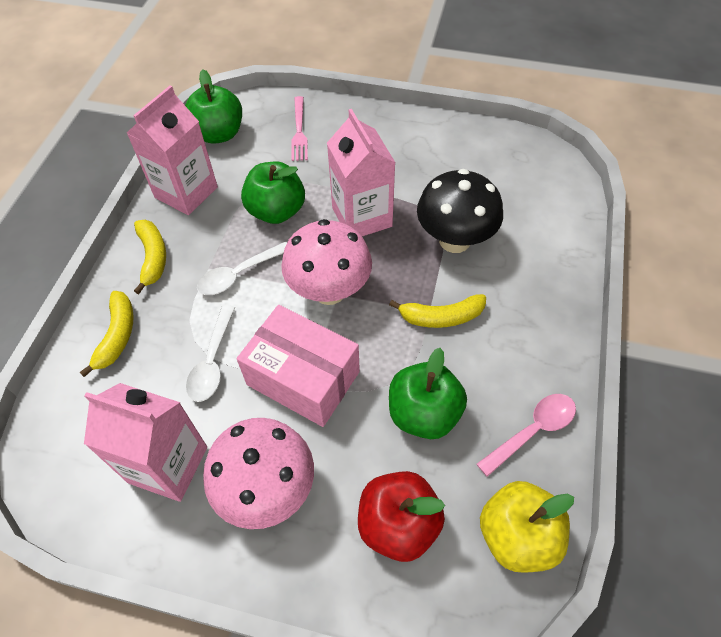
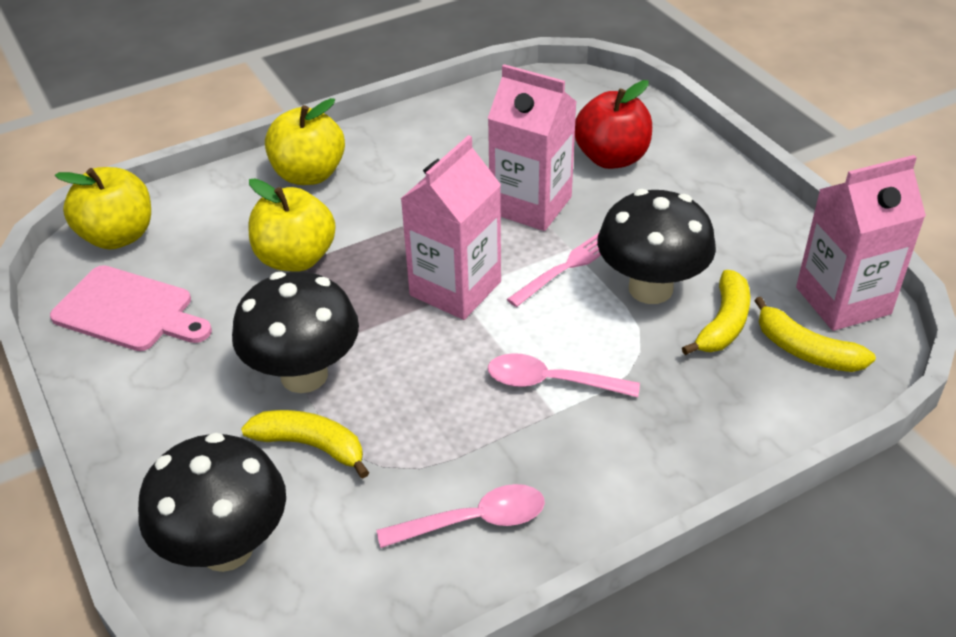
black mushroom: [417,169,503,253] = 1 -> [138,432,286,572] [232,271,359,393] [597,189,716,304] = 3
green apple: [185,70,242,144] [241,161,305,224] [389,348,467,439] = 3 -> none = 0
pink box: [237,305,360,427] = 1 -> none = 0
pink cutting board: none = 0 -> [50,265,212,351] = 1
pink mushroom: [203,418,314,529] [281,219,372,305] = 2 -> none = 0
pink spoon: [477,394,576,477] = 1 -> [376,484,545,548] [488,353,640,397] = 2
white spoon: [186,305,235,402] [197,241,287,295] = 2 -> none = 0
yellow apple: [480,481,574,573] = 1 -> [55,167,151,249] [248,178,336,272] [265,98,345,185] = 3

